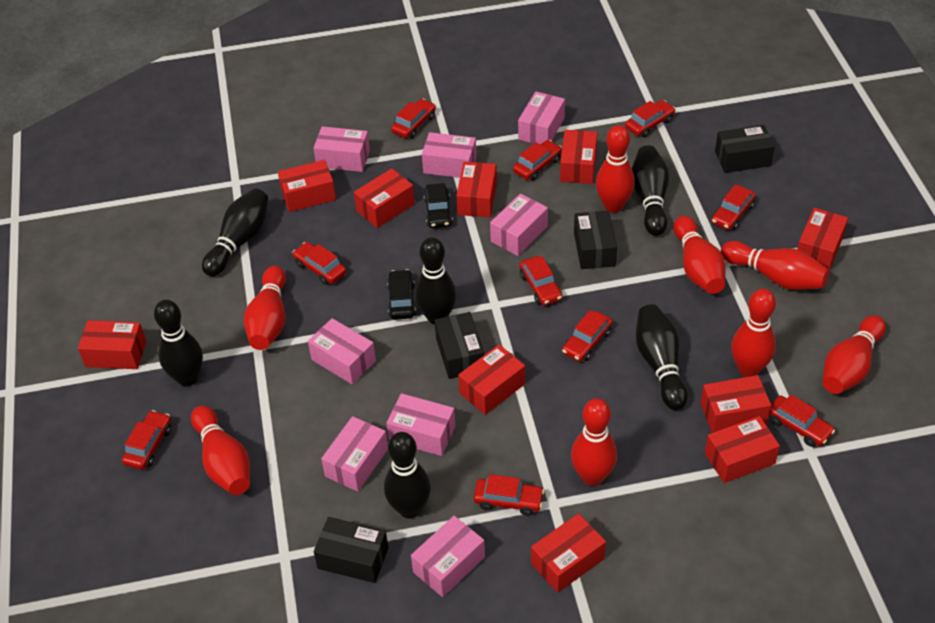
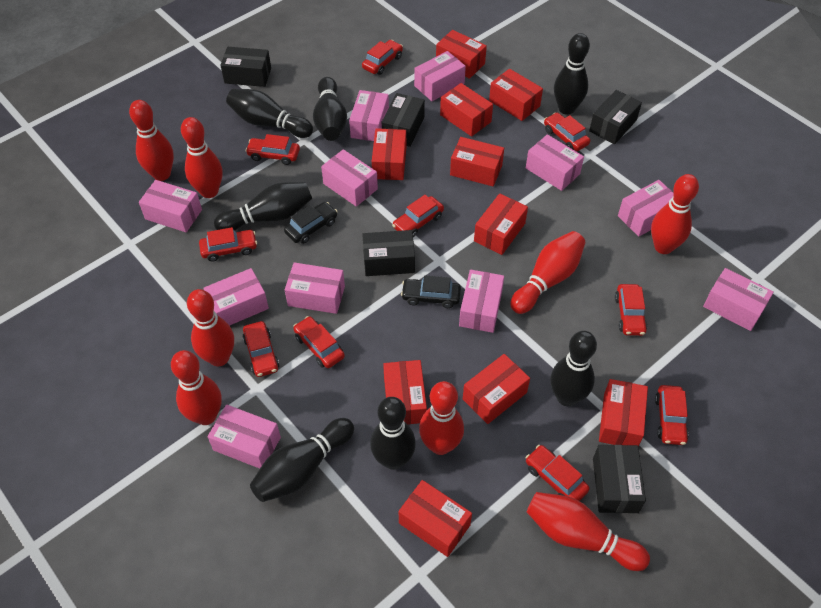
black bowling pin: [154,300,203,386] [202,188,269,276] [384,432,431,519] [415,237,457,325] [632,145,669,236] [636,304,688,410] = 6 -> [214,182,312,230] [226,89,313,138] [250,418,354,502] [313,77,347,141] [370,397,416,470] [550,331,597,406] [554,33,590,115] = 7
black box: [314,517,388,583] [435,312,484,379] [574,210,617,269] [715,125,775,173] = 4 -> [220,47,271,87] [362,230,415,276] [382,93,425,147] [589,90,642,144] [593,445,646,513] = 5
pink box: [308,318,376,384] [314,126,370,172] [321,416,388,492] [387,393,455,456] [411,516,485,597] [422,132,477,178] [490,194,548,256] [518,92,565,144] = 8 -> [139,180,202,232] [203,268,269,326] [207,405,281,469] [285,263,345,314] [321,149,378,207] [349,90,389,141] [414,51,466,101] [459,270,504,333] [526,134,584,191] [618,180,673,237] [703,268,774,331] = 11

